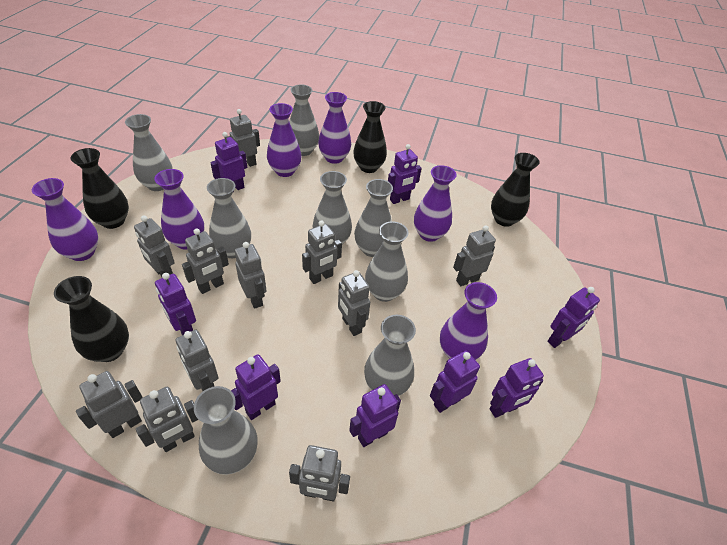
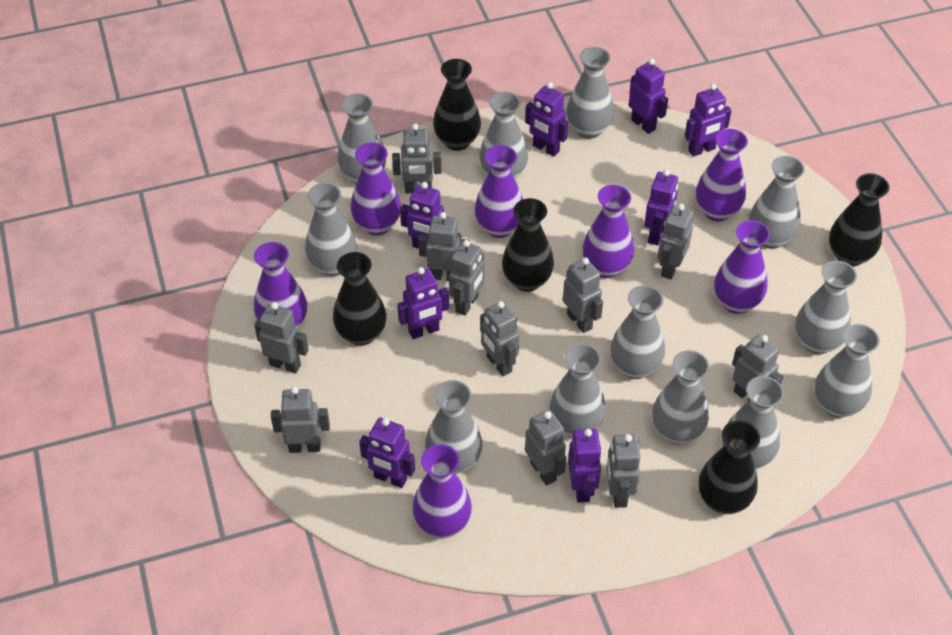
black vase: [54,276,129,362] [71,148,129,229] [353,101,387,173] [491,153,540,227] = 4 -> [333,252,386,346] [433,59,481,151] [502,198,554,292] [698,421,760,514] [829,173,890,267] = 5
grey vase: [125,114,173,191] [194,386,258,475] [207,178,251,258] [289,84,319,156] [312,171,352,244] [354,179,393,257] [364,314,416,396] [365,221,408,302] = 8 -> [305,183,357,276] [338,94,386,184] [425,380,483,474] [479,92,528,179] [549,344,606,437] [567,47,614,139] [610,285,665,379] [652,350,709,444] [722,376,784,469] [749,156,805,249] [795,261,857,354] [814,324,880,418] = 12
purple vase: [32,178,99,261] [154,169,204,250] [267,103,302,177] [318,92,351,164] [414,165,457,242] [440,282,497,360] = 6 -> [254,242,307,326] [351,142,401,236] [412,444,472,538] [475,145,523,238] [583,185,634,278] [696,129,748,221] [714,220,770,314] = 7

